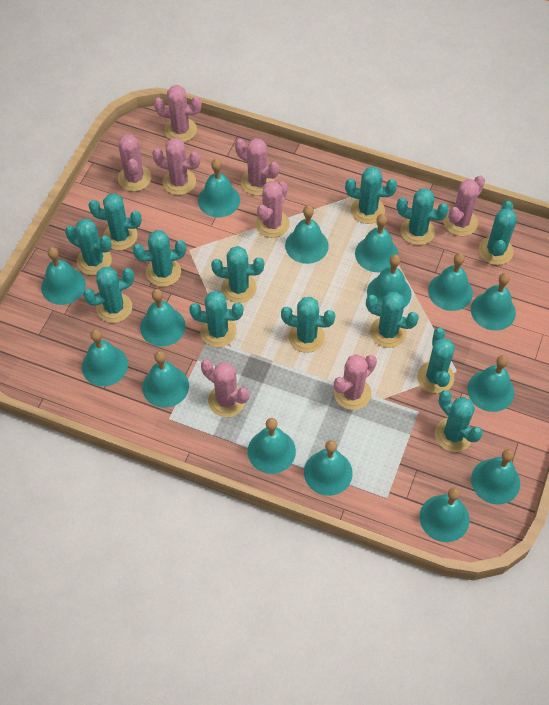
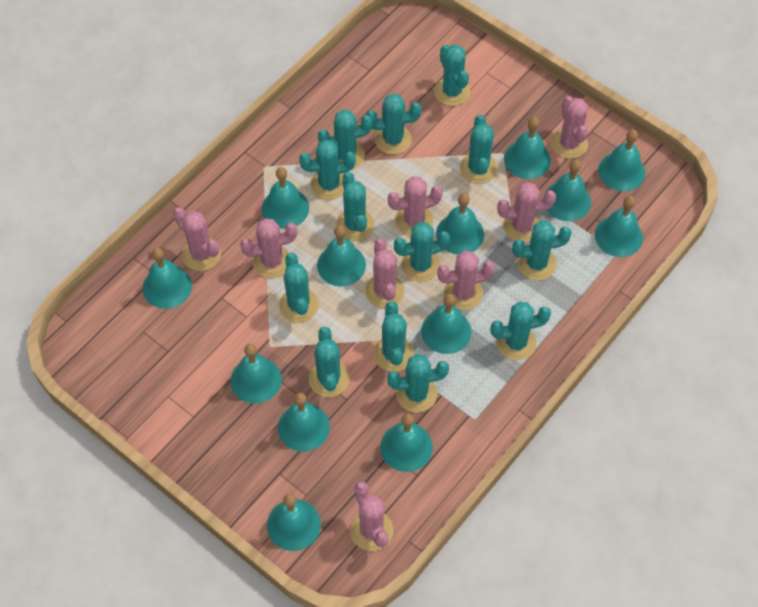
turquoise bell: [41,247,86,305] [82,329,128,386] [140,289,186,346] [142,351,189,408] [198,159,240,217] [248,418,296,474] [285,205,329,264] [304,440,353,496] [355,214,399,272] [367,255,411,308] [420,488,469,542] [428,253,473,311] [467,355,514,412] [471,273,516,331] [471,449,520,505] = 15 -> [143,248,192,309] [231,344,282,404] [262,167,309,229] [267,493,321,551] [278,393,330,452] [317,225,366,287] [380,413,433,472] [421,294,471,354] [436,193,484,255] [504,117,551,179] [546,159,591,221] [595,196,643,257] [598,129,645,191] = 13

